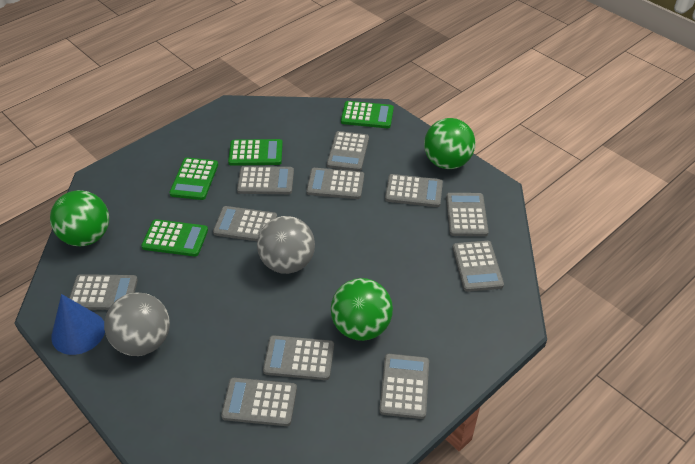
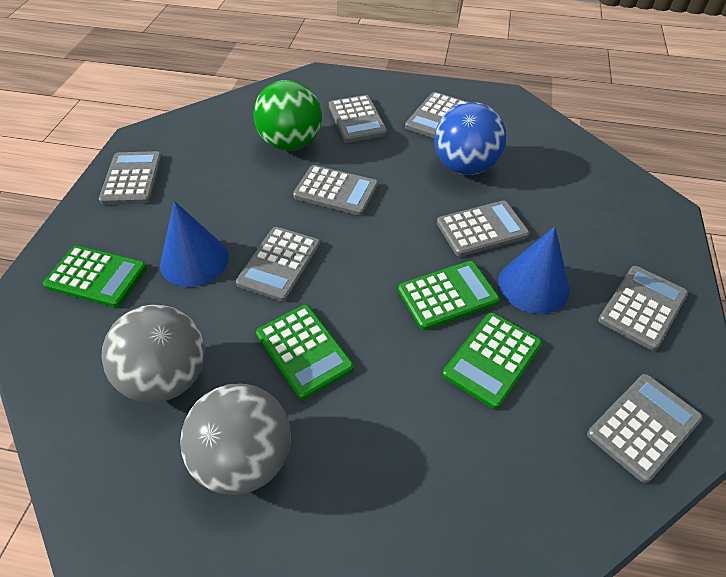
blue ball: none = 0 -> [434,102,506,175] = 1
blue cone: [51,294,105,355] = 1 -> [160,201,229,287] [498,227,570,314] = 2
green ball: [50,190,109,246] [331,278,393,341] [424,118,475,169] = 3 -> [253,80,322,151] = 1
grey calculator: [69,274,138,310] [213,206,277,241] [221,378,297,426] [237,166,294,194] [263,335,334,380] [306,168,364,199] [327,131,369,171] [379,354,429,419] [385,174,443,207] [446,193,489,236] [452,241,504,292] = 11 -> [99,151,163,205] [236,227,321,302] [293,165,379,216] [329,95,387,143] [405,92,467,139] [437,201,530,257] [587,374,703,483] [598,266,688,351] = 8

